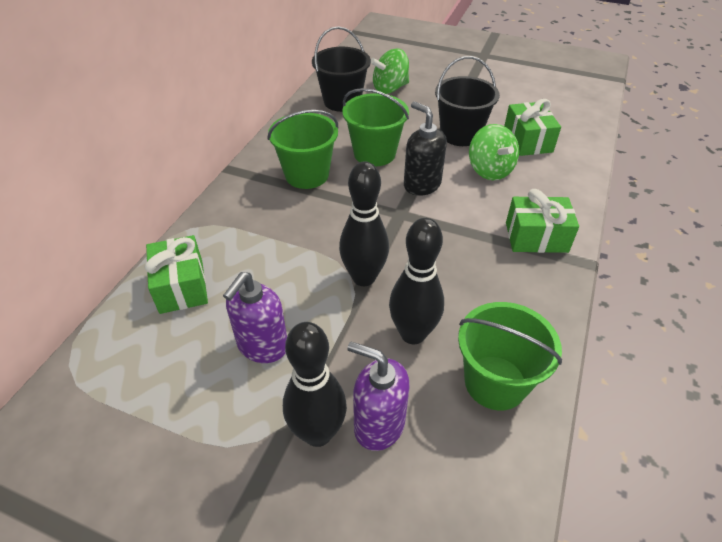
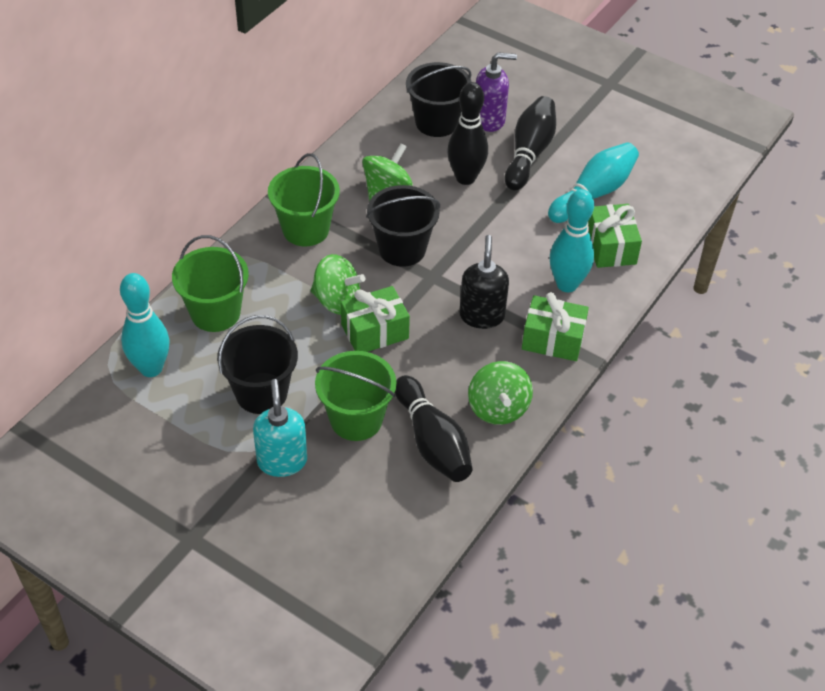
black bucket: [312,26,371,112] [435,56,500,146] = 2 -> [217,315,298,414] [366,185,440,267] [406,62,472,137] = 3
green spinning top: [371,49,409,94] [469,124,519,180] = 2 -> [311,254,366,315] [362,143,413,201] [468,361,533,425] = 3
purple soap dispenser: [223,272,287,363] [347,341,410,451] = 2 -> [476,52,517,132] = 1
turquoise bowling pin: none = 0 -> [120,273,170,377] [548,142,639,223] [550,189,594,292] = 3
turquoise soap dispenser: none = 0 -> [253,379,307,477] = 1

